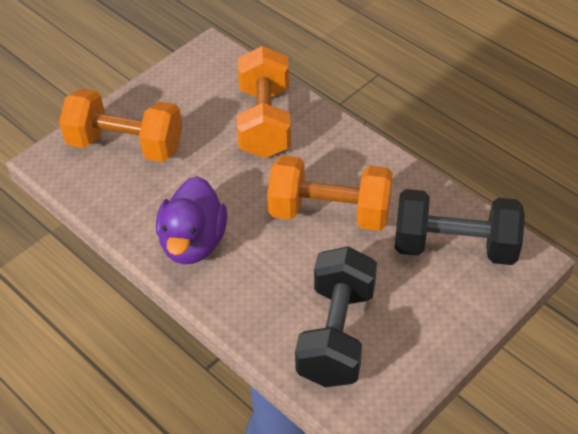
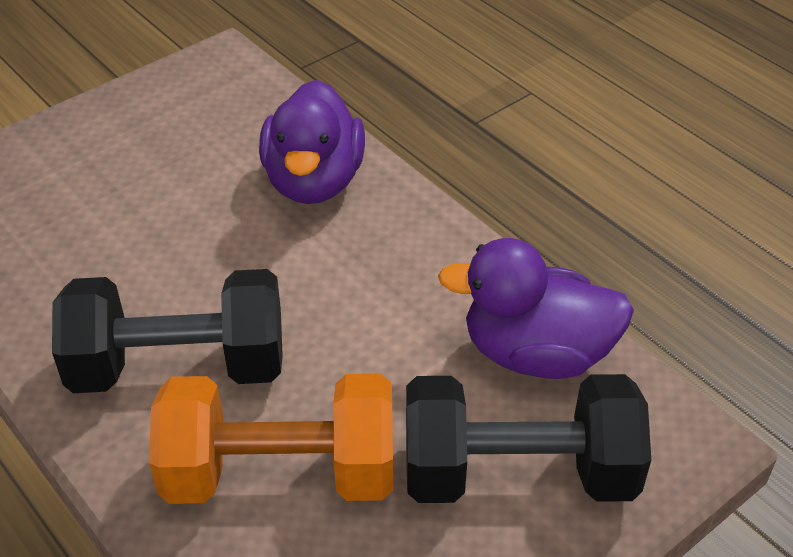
orange dumbbell: [59,89,182,162] [237,46,291,158] [267,155,393,231] = 3 -> [149,374,393,504] = 1
purple duck: [156,176,227,264] = 1 -> [259,80,365,204] [438,238,634,379] = 2

